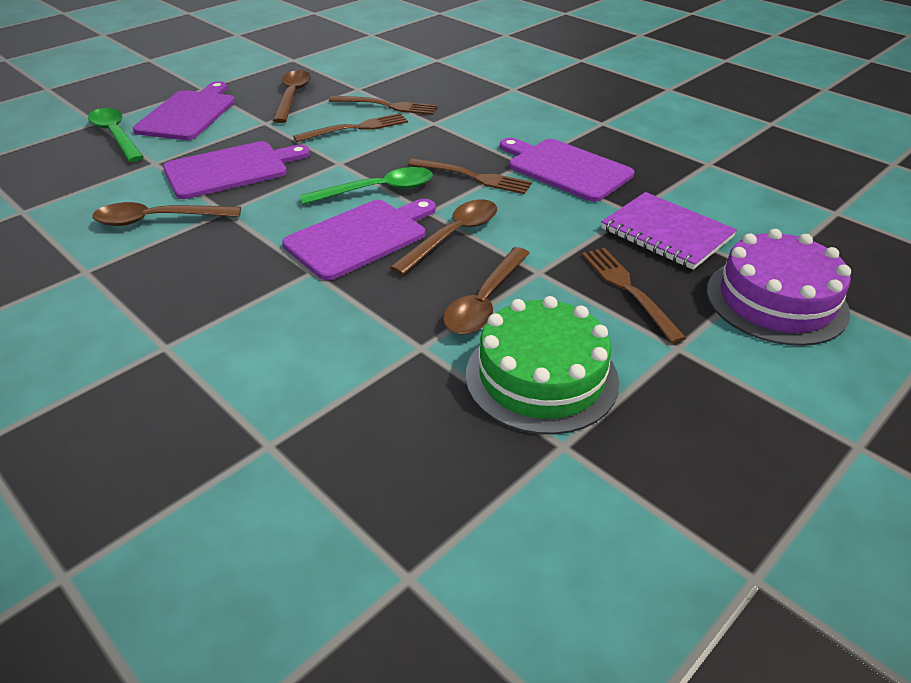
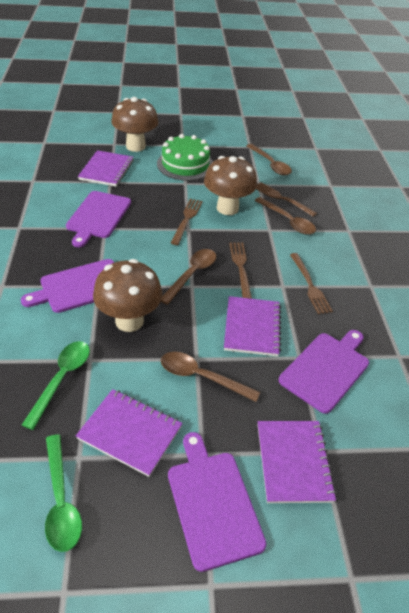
brown mushroom: none = 0 -> [93,259,162,332] [111,97,159,152] [204,156,257,215] = 3
purple cake: [707,229,851,346] = 1 -> none = 0
purple notebook: [601,192,737,270] = 1 -> [76,389,183,477] [78,150,134,186] [224,296,281,356] [258,421,337,503] = 4

